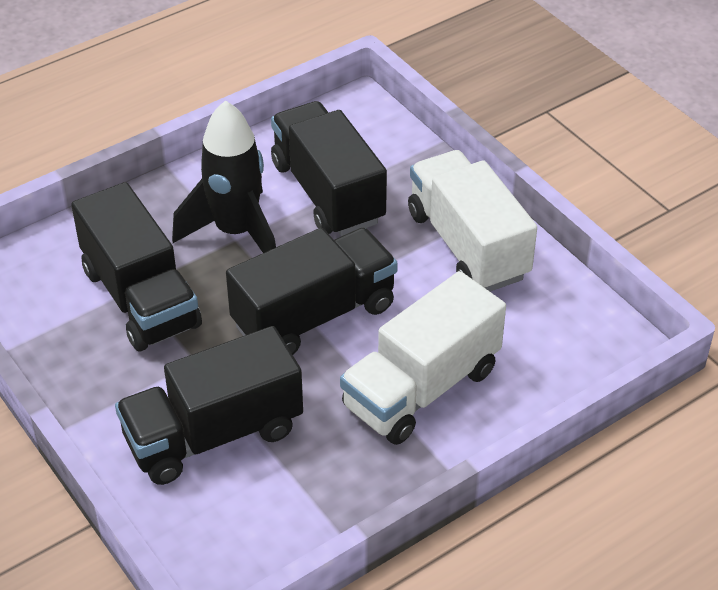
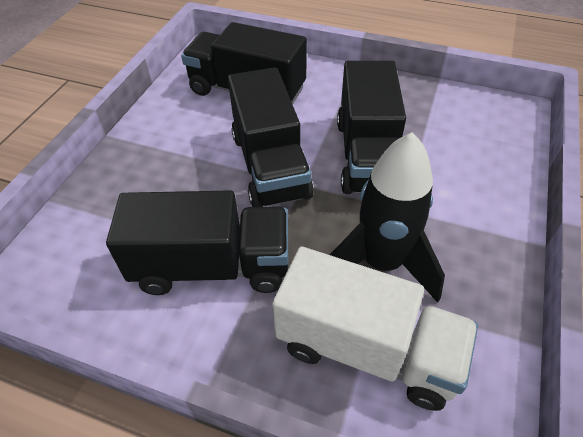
white truck: [340,271,506,445] [408,150,537,292] = 2 -> [272,247,478,411] = 1

